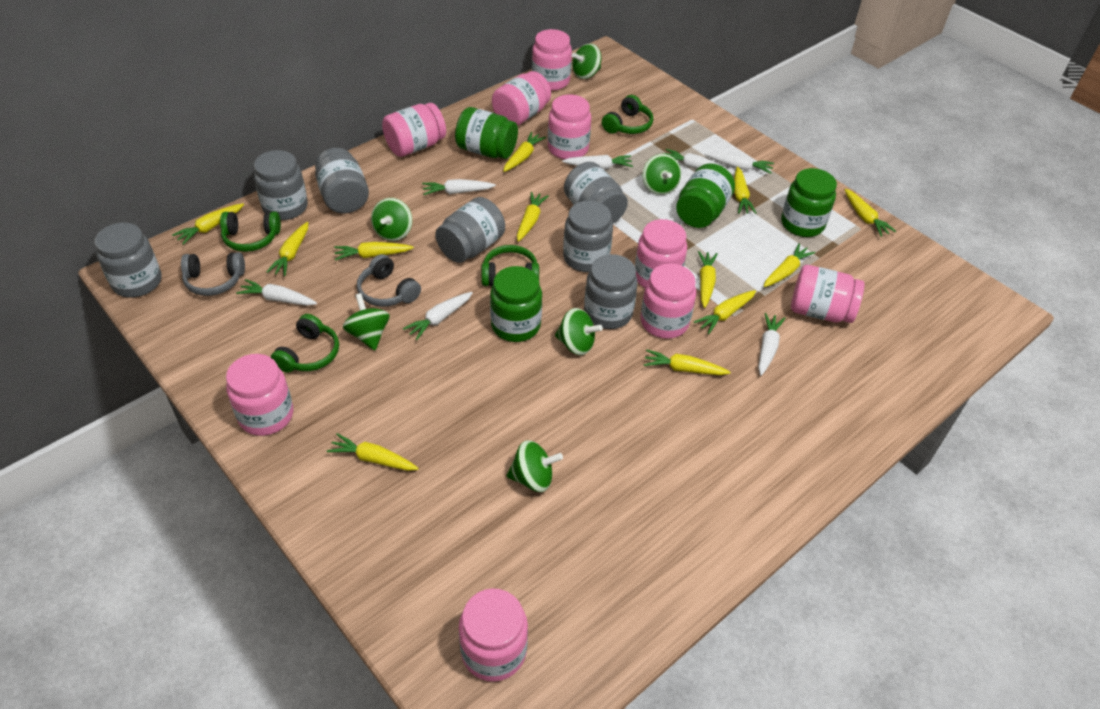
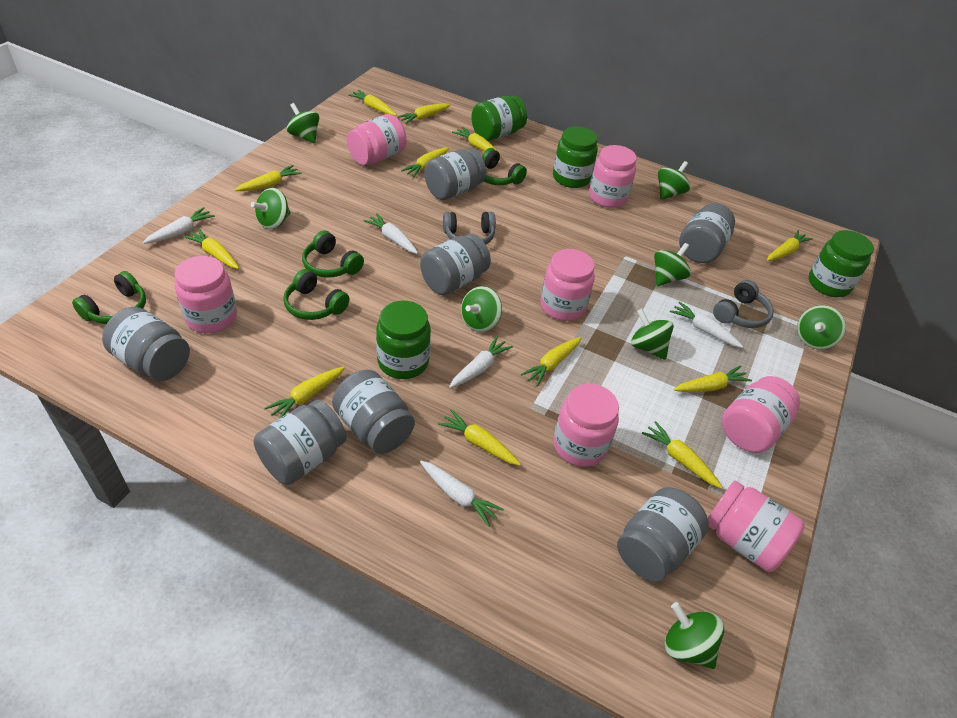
green spinning top: [343,293,390,350] [371,198,412,241] [507,440,563,492] [555,308,603,355] [572,44,601,79] [643,154,681,195] = 6 -> [251,188,291,229] [287,103,319,143] [461,286,502,332] [631,309,674,360] [654,243,691,286] [658,161,690,200] [665,602,724,669] [797,305,846,350] = 8
pink jar: [226,354,293,436] [382,103,446,157] [459,588,528,682] [492,71,551,126] [532,29,572,91] [548,94,591,159] [635,219,687,288] [640,263,696,339] [791,265,864,323] = 9 -> [175,256,237,333] [347,114,407,165] [540,249,595,321] [553,384,619,467] [589,145,637,208] [708,481,805,572] [721,376,800,453] = 7
white carrot: [236,279,317,306] [403,292,473,340] [422,179,496,195] [562,155,633,169] [664,149,731,173] [704,152,774,174] [758,313,785,376] = 7 -> [142,207,215,244] [363,213,418,254] [420,461,504,527] [449,336,513,388] [670,302,744,348] = 5

